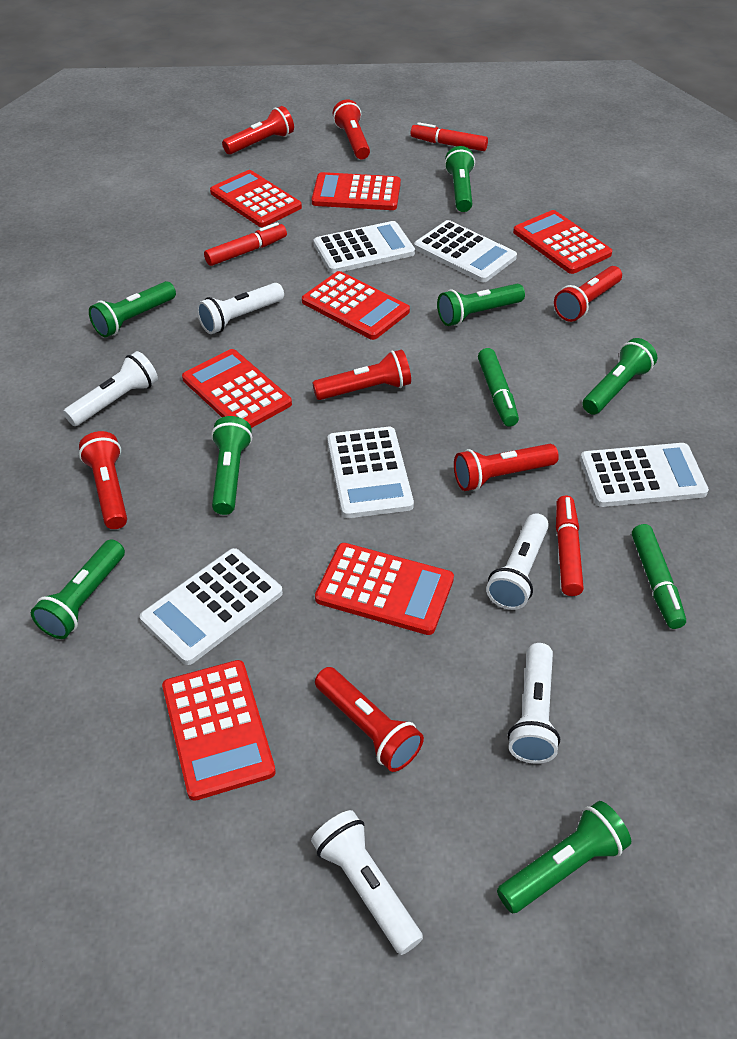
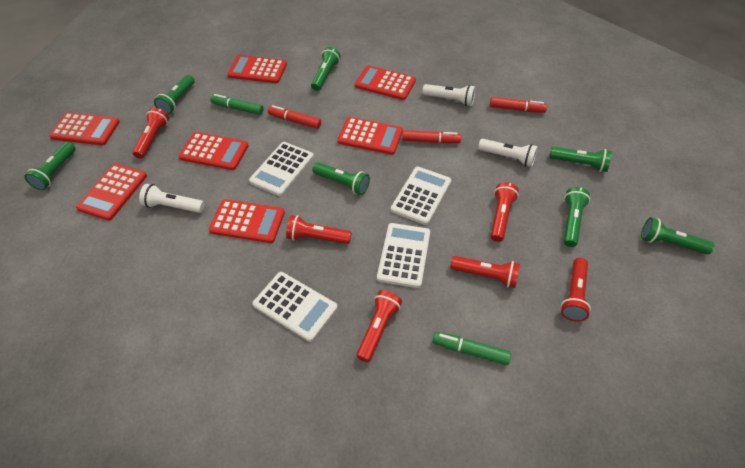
red flashlight: [79,431,127,529] [222,106,294,154] [312,350,411,400] [315,667,424,772] [333,99,370,159] [454,444,559,491] [554,266,622,322] = 7 -> [133,108,169,159] [286,215,352,244] [356,290,402,362] [450,256,520,288] [490,182,519,242] [561,258,591,322] = 6
white calculator: [140,548,283,665] [314,221,415,273] [327,427,414,518] [414,220,517,282] [580,443,709,507] = 5 -> [249,142,314,196] [252,272,338,342] [377,223,430,288] [391,167,451,225] = 4
white flashlight: [63,351,158,426] [197,283,284,334] [311,810,423,955] [486,513,549,610] [508,643,560,764] = 5 -> [139,184,205,213] [422,84,476,106] [478,139,538,167] = 3

